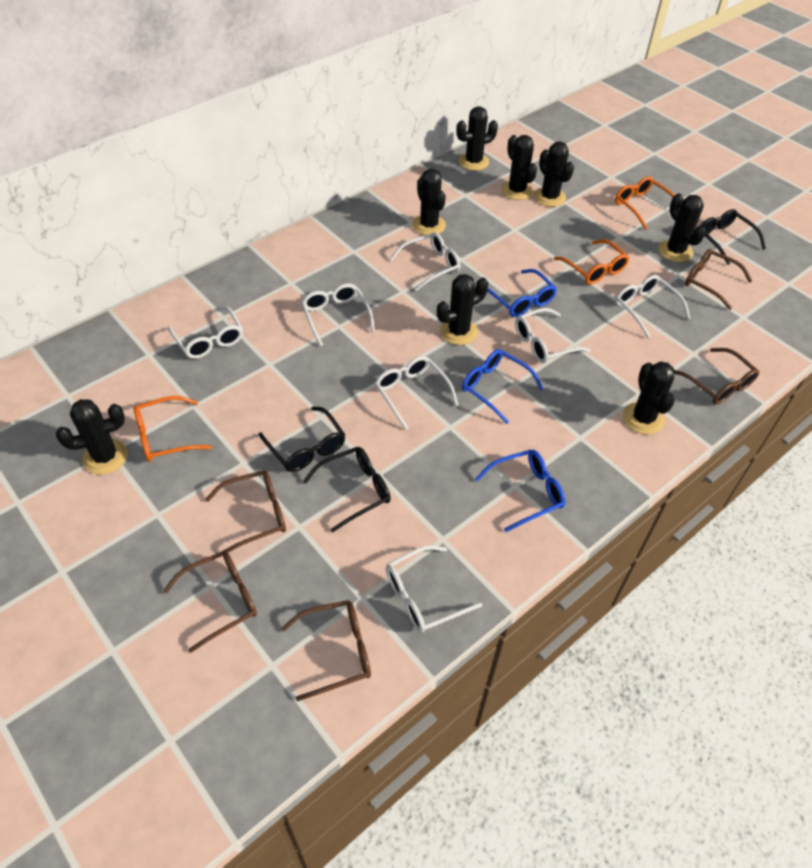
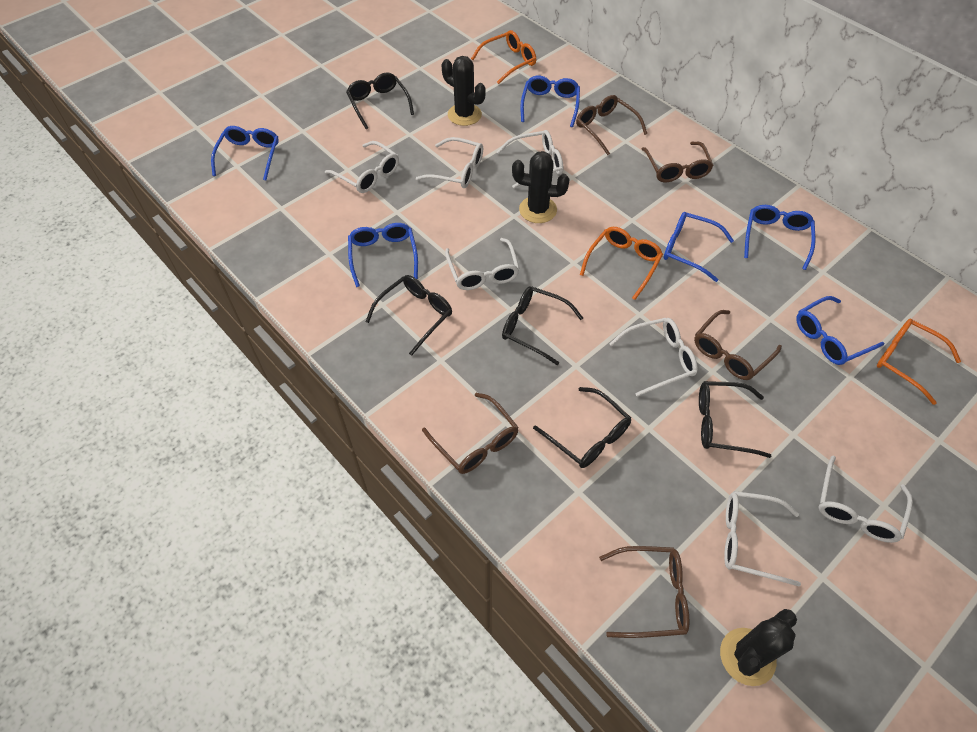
black cactus: [56,399,128,475] [412,169,446,235] [437,274,488,345] [456,106,498,171] [501,135,537,200] [534,141,574,207] [623,361,675,435] [659,193,706,262] = 8 -> [442,56,486,126] [512,151,570,223] [720,609,797,686] = 3
black glasses: [259,407,345,472] [303,447,391,532] [701,209,766,265] = 3 -> [346,73,414,129] [365,275,452,356] [502,286,583,365] [533,387,631,468] [699,381,771,458] = 5
blue glasses: [462,349,543,424] [475,450,565,532] [487,269,557,317] = 3 -> [211,126,279,180] [348,223,418,287] [520,76,580,127] [664,212,734,282] [744,205,815,270] [796,296,884,365] = 6

